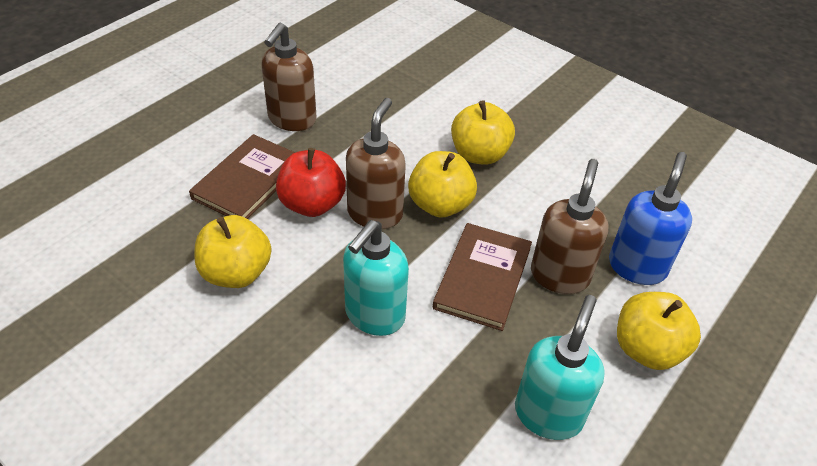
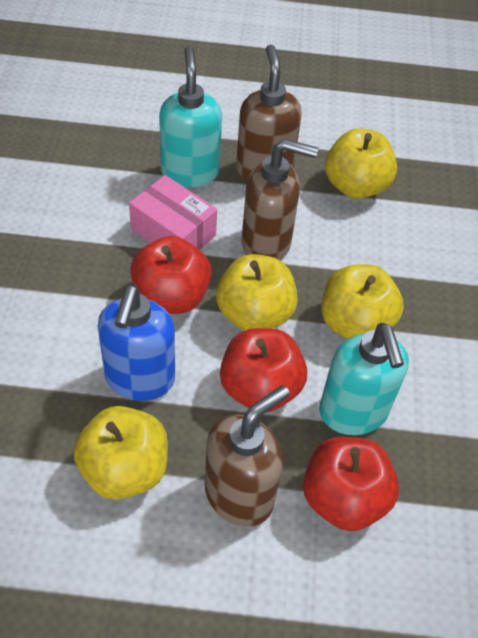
brown book: [189,134,295,219] [433,223,532,331] = 2 -> none = 0
pink box: none = 0 -> [129,175,217,250] = 1
red apple: [276,148,346,217] = 1 -> [131,236,212,314] [220,328,307,412] [303,437,399,531] = 3

